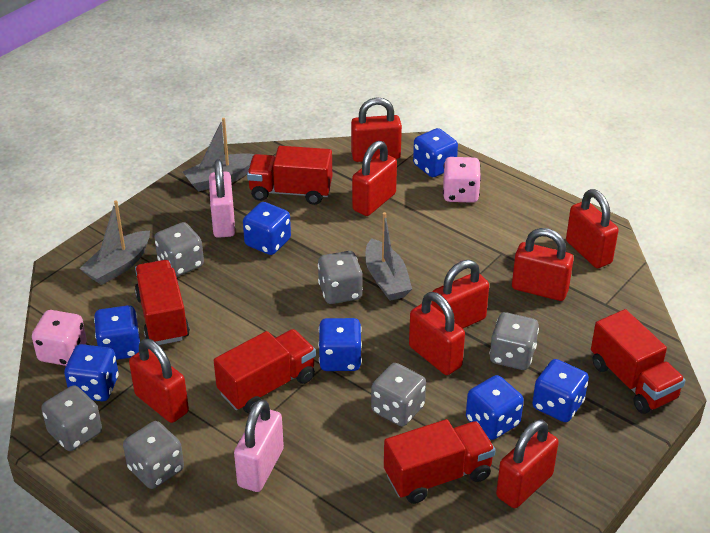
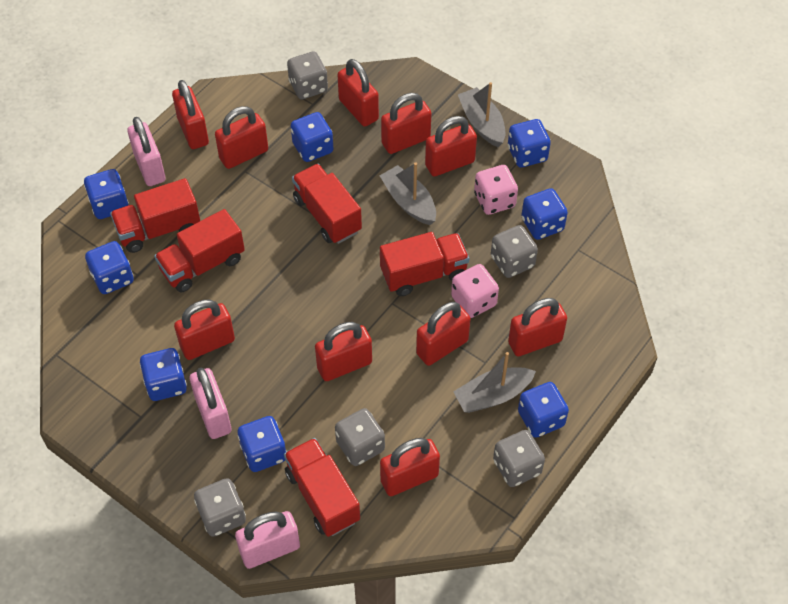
blue dice: [64,344,119,401] [94,305,140,360] [243,202,291,255] [318,318,362,371] [413,128,458,177] [466,375,524,440] [532,359,589,422] = 7 -> [84,169,129,219] [85,241,134,294] [140,348,187,401] [238,416,286,472] [291,112,333,162] [508,119,551,167] [518,382,569,438] [521,188,568,240] = 8
grey dice: [41,385,102,451] [123,421,184,489] [154,222,204,277] [318,251,363,304] [371,363,426,426] [490,312,539,370] = 6 -> [194,478,246,537] [287,51,328,100] [335,408,385,466] [491,225,538,278] [493,430,545,487] = 5
pink padlock: [209,159,235,238] [234,399,284,492] = 2 -> [127,117,166,186] [190,367,231,439] [235,511,300,569] = 3
red padlock: [129,339,189,423] [351,97,402,162] [352,141,397,216] [409,292,465,375] [431,260,489,329] [496,419,559,508] [512,228,574,301] [566,189,619,268] = 8 -> [172,80,209,149] [174,300,235,360] [215,106,268,169] [315,322,372,381] [337,59,379,126] [380,438,440,496] [381,93,431,154] [416,302,471,366] [425,116,477,177] [508,298,567,356] = 10

